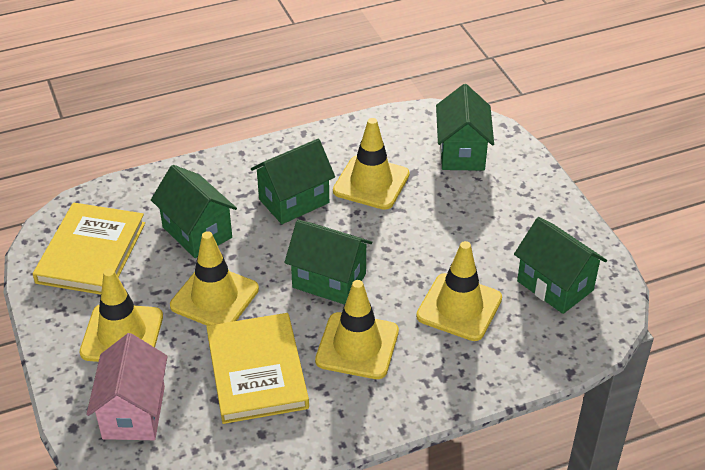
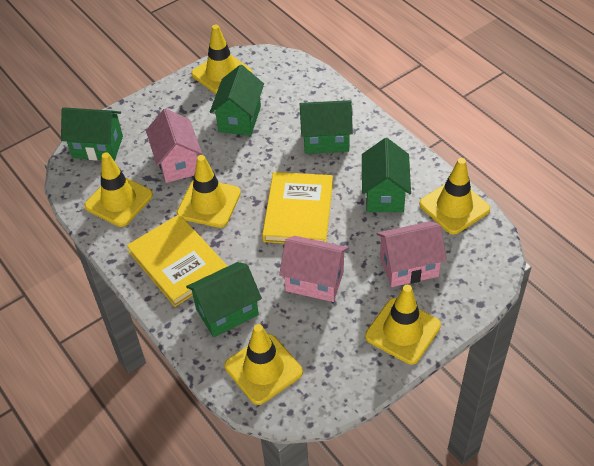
pink house: [87,333,168,440] = 1 -> [146,108,202,183] [279,236,348,302] [377,221,447,287] = 3
yellow traffic cone: [80,268,163,362] [170,231,259,326] [315,280,399,379] [333,118,410,210] [416,241,502,341] = 5 -> [84,152,153,227] [177,155,241,228] [191,25,252,94] [225,324,303,405] [365,285,441,364] [419,158,490,234] = 6

